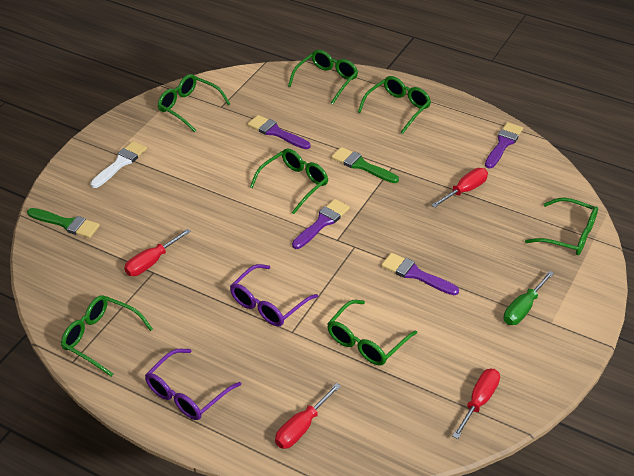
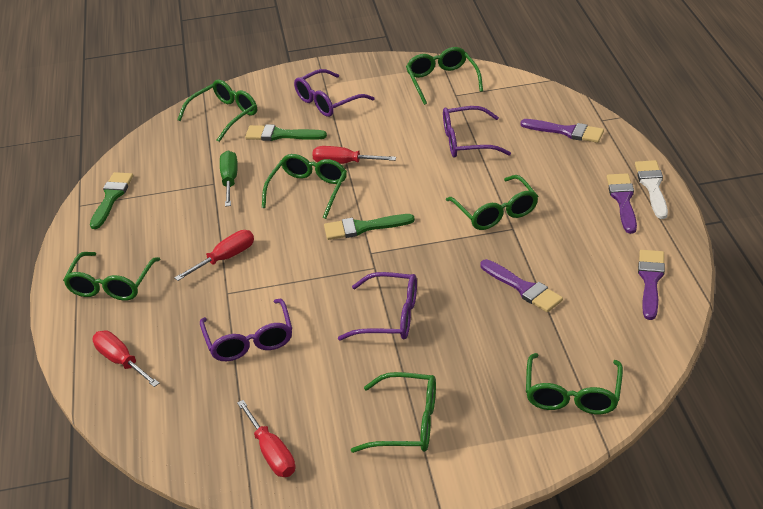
green brush: [27,208,100,238] [331,147,399,183] = 2 -> [90,172,133,229] [245,124,327,141] [324,214,415,240] = 3
purple glasses: [145,349,241,420] [230,264,318,326] = 2 -> [200,299,292,361] [294,69,374,117] [338,272,417,341] [443,106,511,158] = 4

